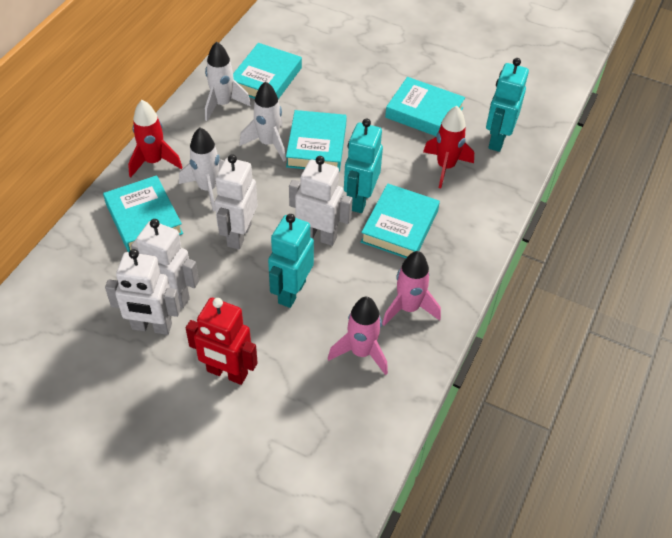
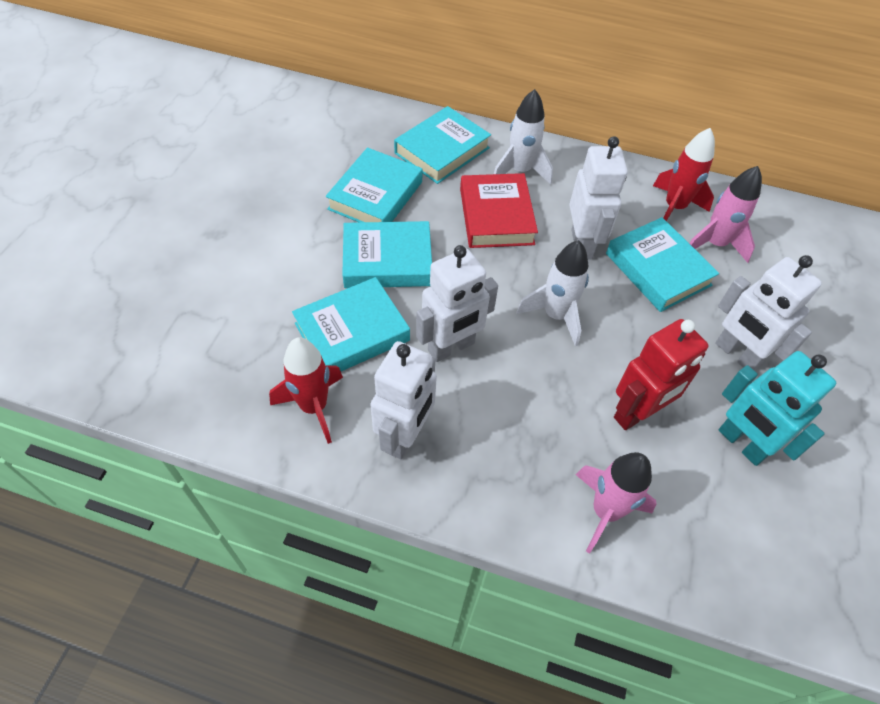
red book: none = 0 -> [460,173,538,248] = 1
turquoise robot: [268,214,314,308] [344,118,383,213] [486,58,529,152] = 3 -> [719,351,836,466] = 1
white rocket: [179,127,224,211] [205,42,251,121] [239,81,286,162] = 3 -> [494,89,553,184] [517,240,589,346] = 2

